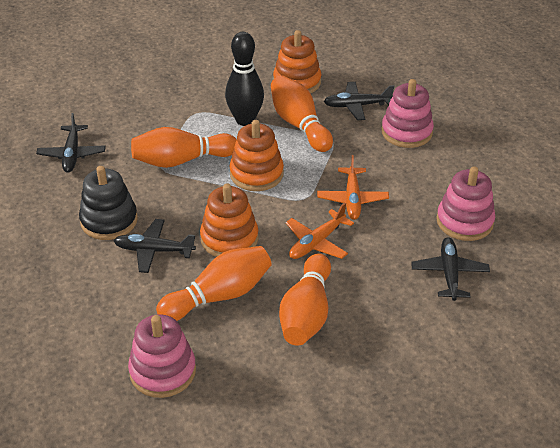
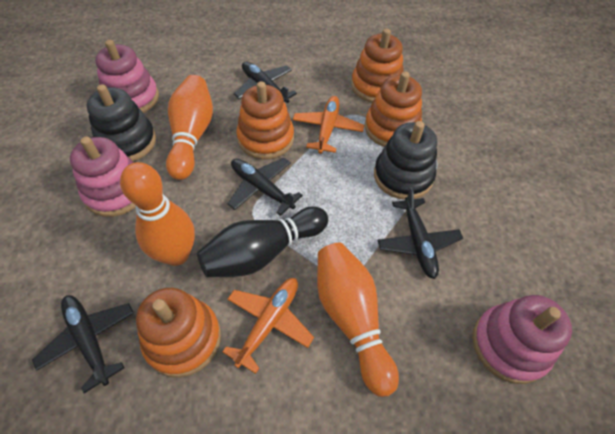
black stacking toy: [79,166,138,240] = 1 -> [87,84,156,161] [374,121,437,200] = 2
orange bowling pin: [131,127,237,168] [156,246,272,321] [271,75,333,152] [279,254,331,346] = 4 -> [120,162,195,266] [166,75,213,180] [317,243,399,397] = 3
orange stacking toy: [200,183,259,257] [230,120,284,191] [273,30,321,94] = 3 -> [136,288,221,378] [236,81,294,160] [351,28,404,103] [365,71,422,147] = 4

